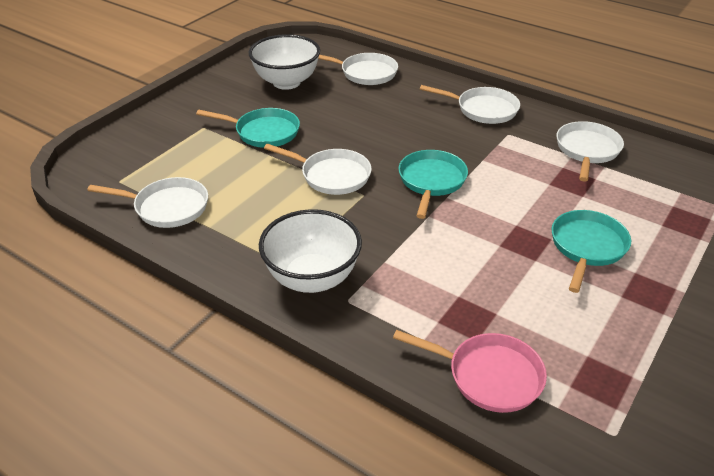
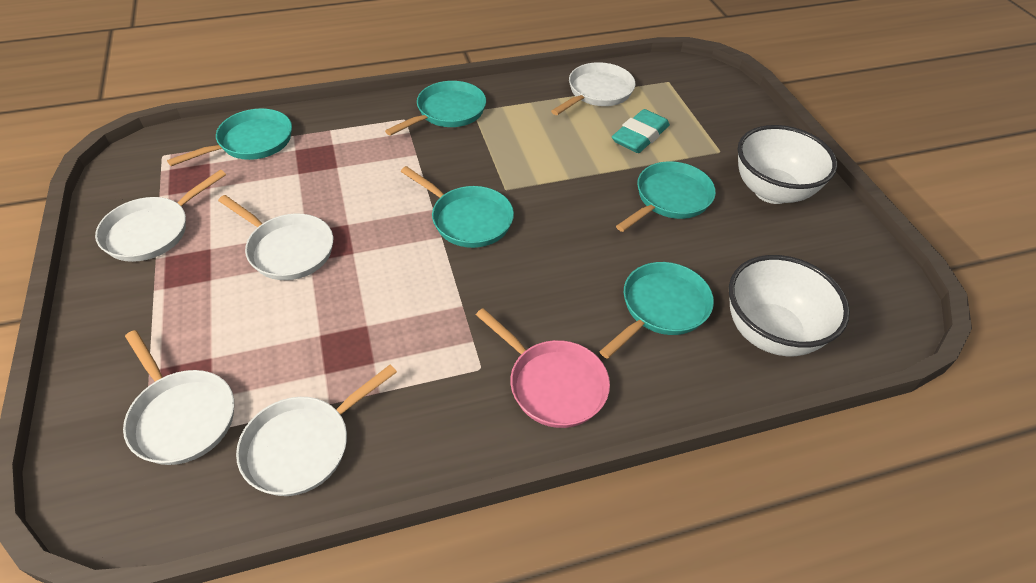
turquoise eraser: none = 0 -> [612,109,670,153] = 1
turquoise pan: [196,108,300,148] [398,150,468,219] [552,210,631,293] = 3 -> [167,108,292,166] [385,81,486,136] [401,166,514,248] [599,262,714,359] [616,161,716,232] = 5

